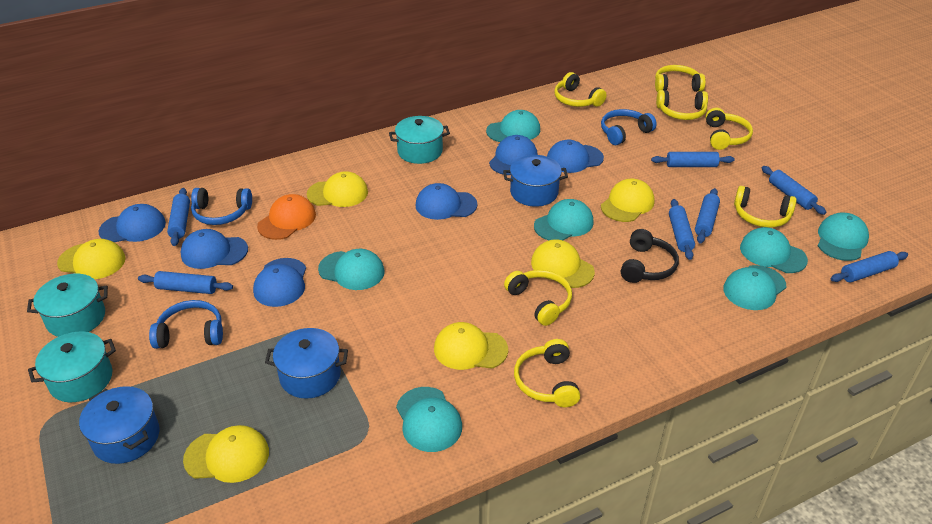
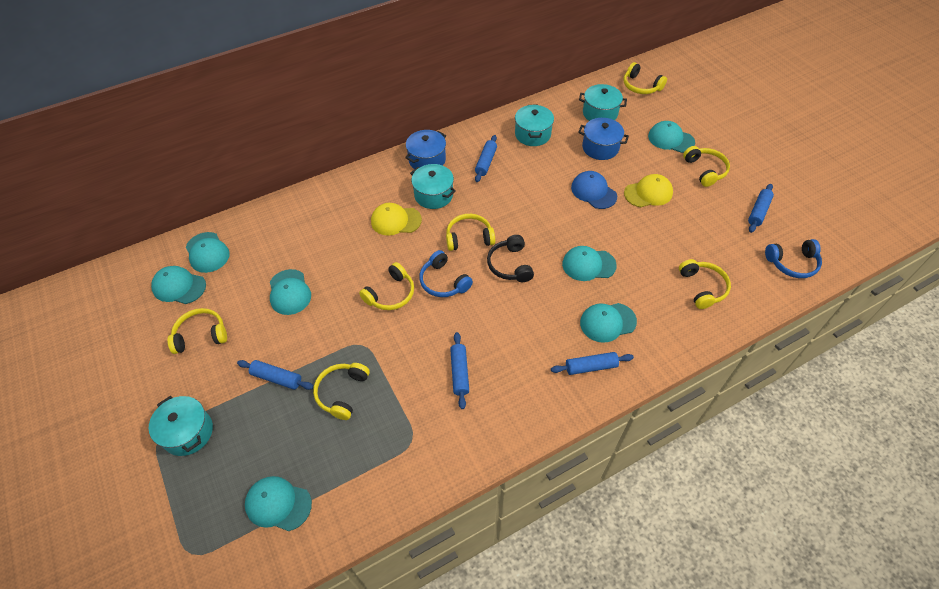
blue cap: [98,204,166,242] [181,229,248,269] [253,258,306,307] [416,183,477,220] [489,135,538,175] [547,140,604,173] = 6 -> [571,171,617,209] = 1
blue headphones: [149,300,223,349] [191,188,252,225] [601,109,657,145] = 3 -> [419,250,473,297] [765,239,822,278] = 2
blue pot: [79,386,160,464] [265,328,348,398] [503,155,568,207] = 3 -> [405,130,446,169] [578,118,629,160] = 2
blue rolling pin: [138,271,233,294] [167,188,190,246] [651,152,735,167] [669,199,695,260] [695,188,720,243] [762,166,826,215] [831,251,908,282] = 7 -> [237,360,314,390] [450,332,469,409] [475,135,497,182] [551,352,634,375] [748,184,774,233] = 5
orange cap: [257,194,316,240] = 1 -> none = 0
turquoise pot: [27,274,108,337] [28,331,116,402] [389,116,450,164] = 3 -> [149,396,213,456] [410,164,456,209] [515,105,554,146] [579,84,627,121] = 4
yellow cap: [57,239,126,279] [183,425,269,483] [307,171,368,207] [434,322,508,370] [531,239,595,288] [601,179,655,222] = 6 -> [371,203,422,236] [624,174,673,207] = 2

